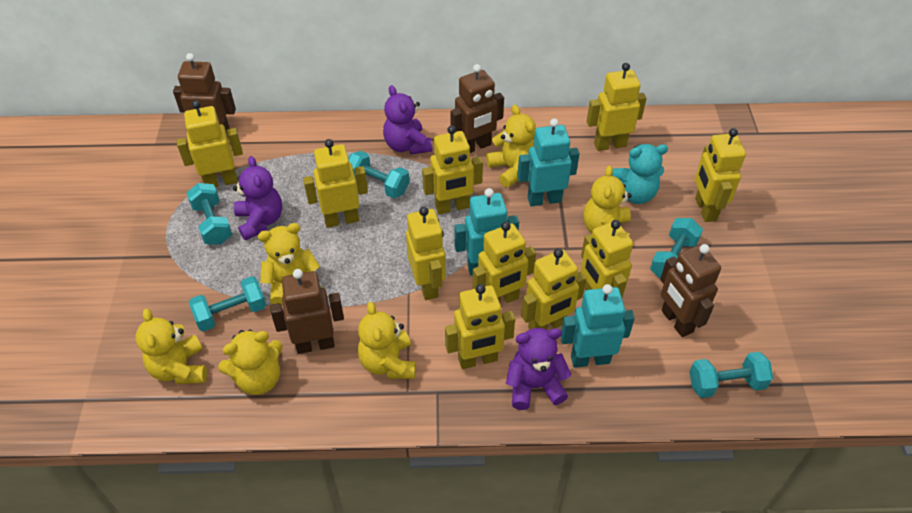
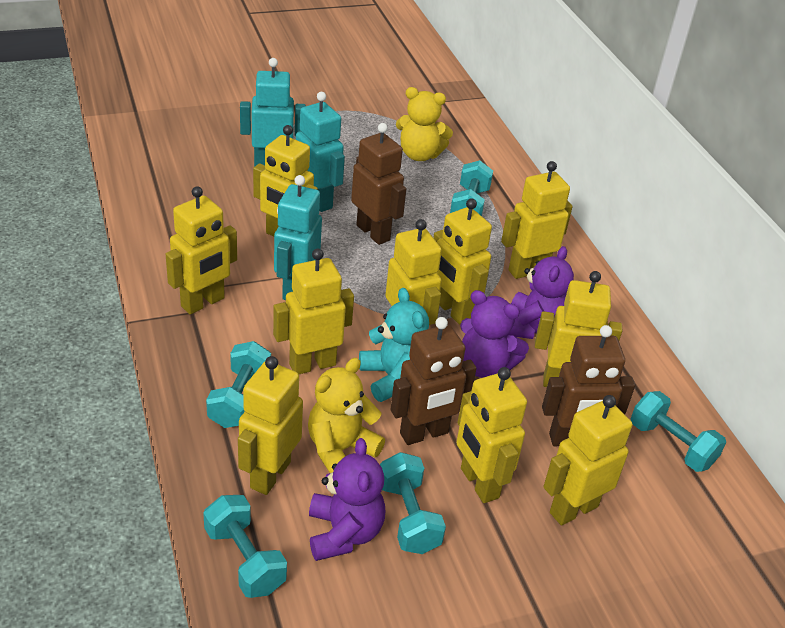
brown robot: [173,53,236,139] [270,269,344,354] [451,64,504,153] [660,244,721,337] = 4 -> [351,123,406,245] [391,317,477,445] [542,325,635,446] = 3
yellow teddy bear: [135,308,207,384] [218,329,283,395] [258,223,322,305] [358,302,416,379] [486,105,536,188] [583,165,632,237] = 6 -> [308,358,385,473] [396,87,453,161] = 2

